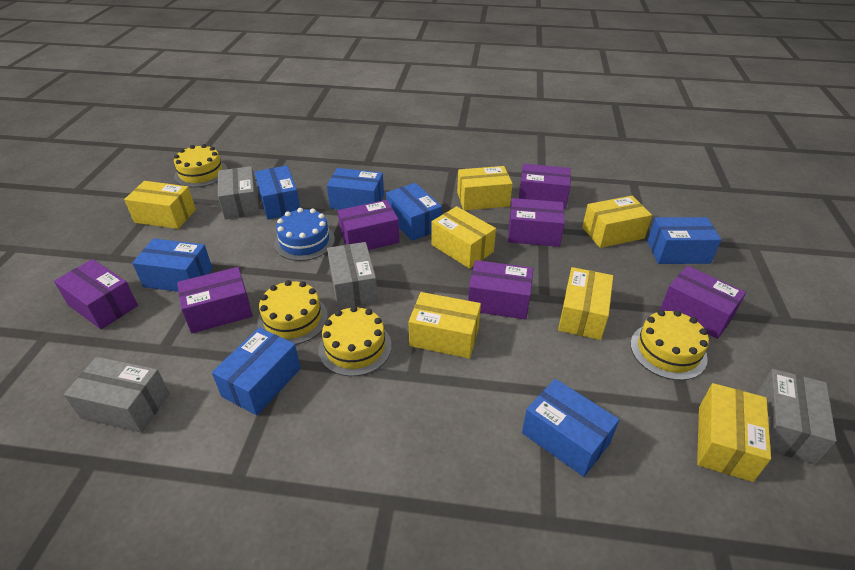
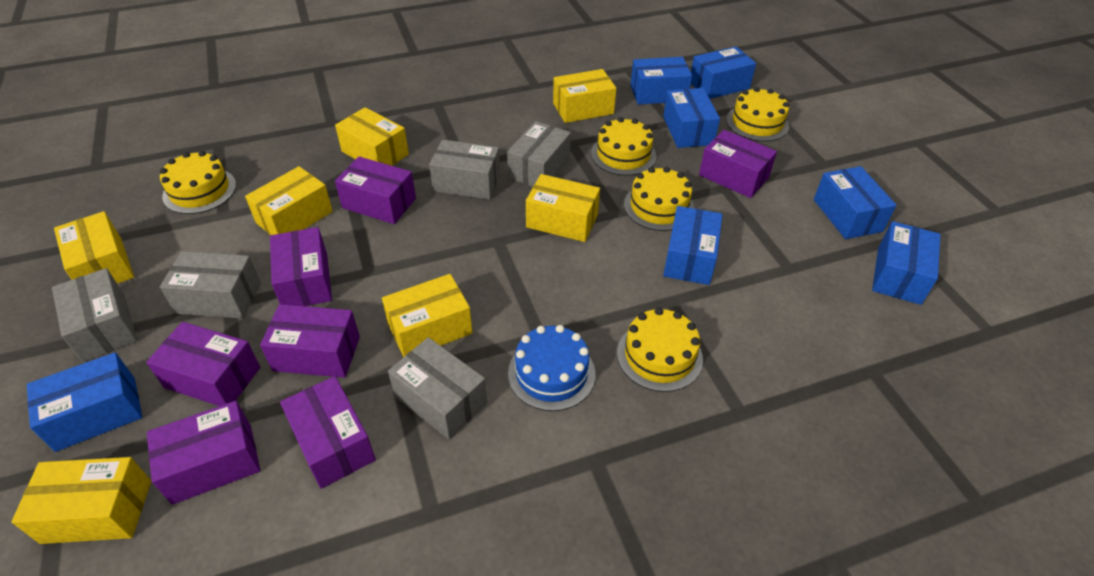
grey box: [64,357,170,433] [218,166,259,220] [327,242,378,309] [757,369,837,464] = 4 -> [52,268,138,362] [160,251,261,319] [388,337,487,440] [429,140,500,200] [507,121,571,187] = 5
yellow cake: [174,144,228,188] [257,280,328,345] [318,306,392,376] [631,310,709,380] = 4 -> [160,151,236,214] [591,117,656,176] [617,308,703,392] [624,167,695,231] [726,87,789,142] = 5

